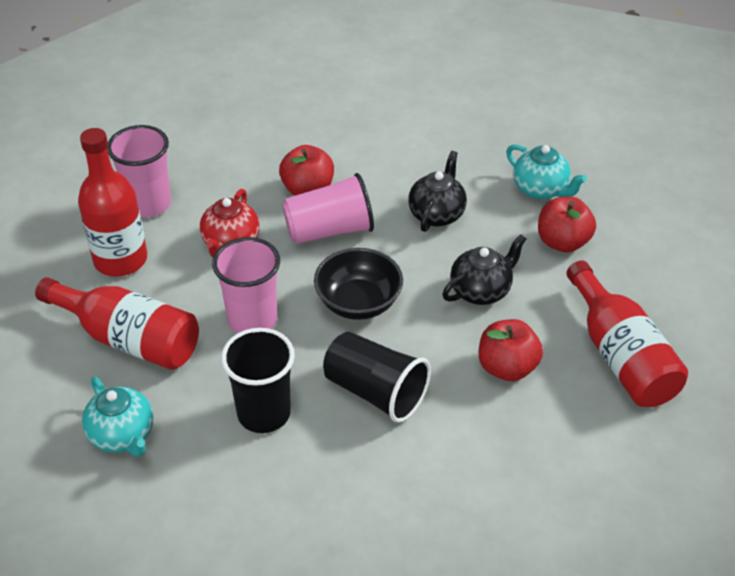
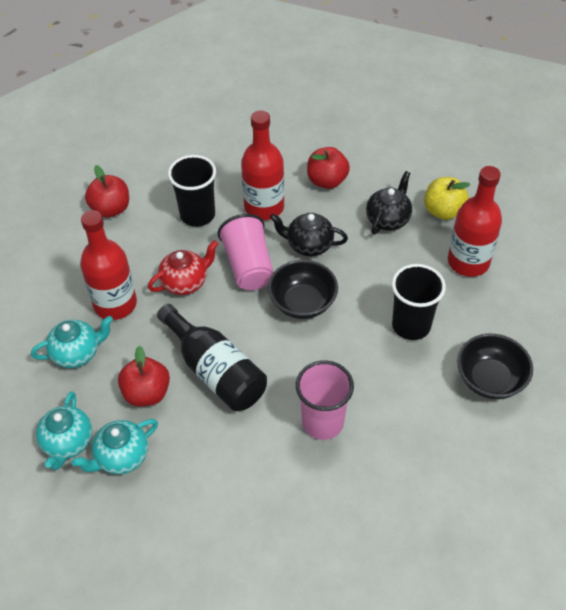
black bottle: none = 0 -> [157,304,267,411] = 1
black bowl: [314,248,403,320] = 1 -> [268,260,338,319] [457,334,533,399] = 2
pink cup: [107,125,171,217] [212,237,280,333] [282,173,374,244] = 3 -> [218,214,274,290] [296,360,354,440] = 2
turquoise teapot: [82,377,153,457] [506,145,587,199] = 2 -> [31,316,113,368] [36,391,92,470] [72,419,158,475] = 3
yellow apple: none = 0 -> [424,177,470,220] = 1

